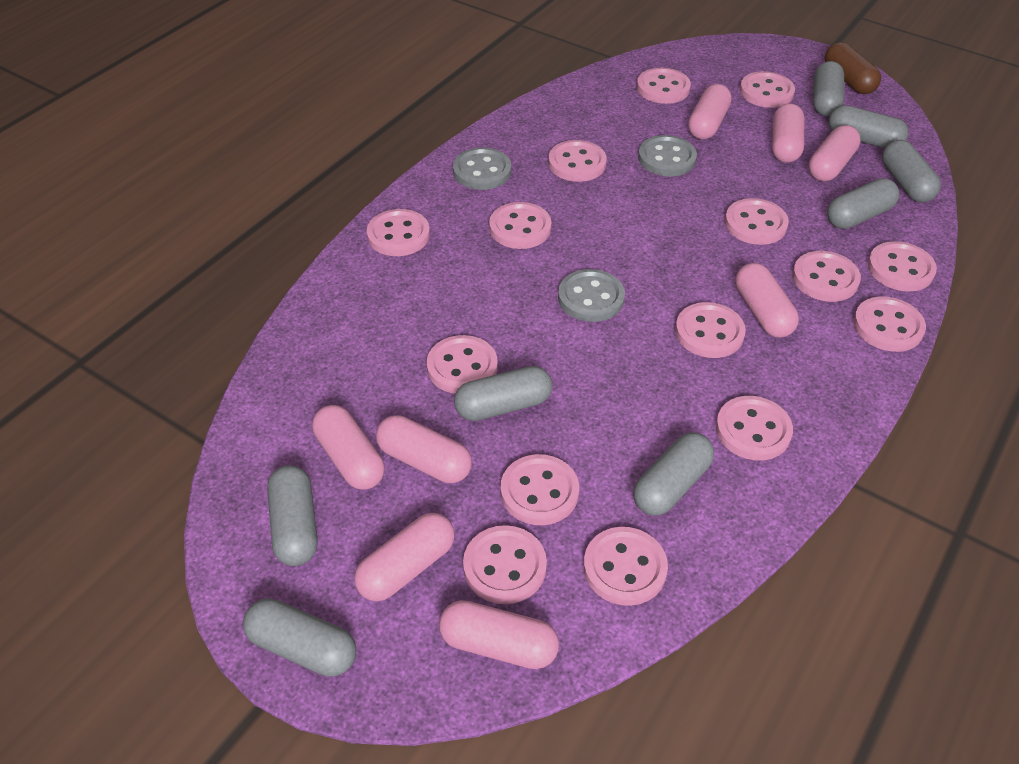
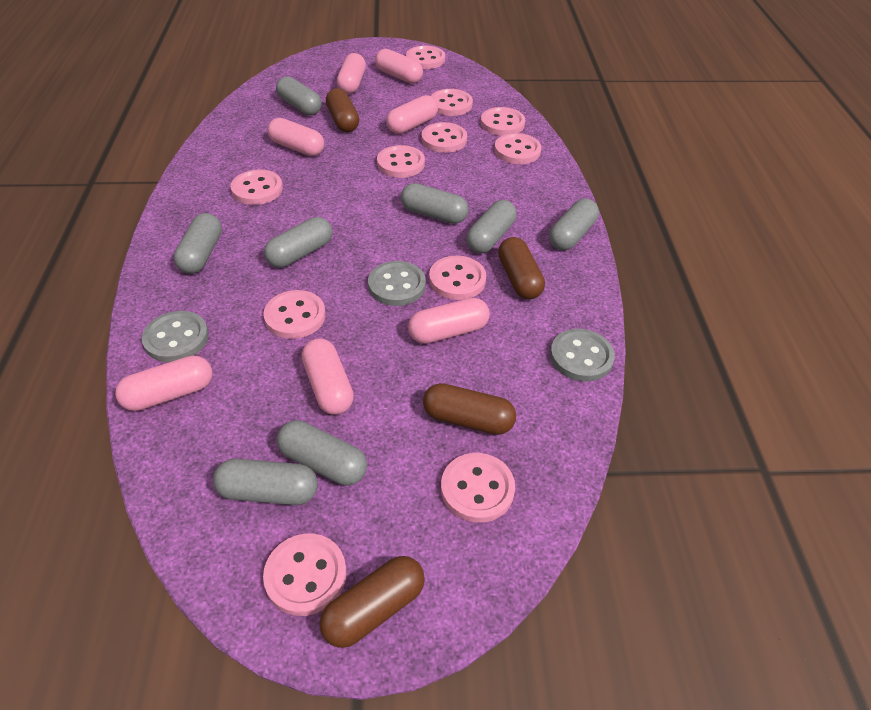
brown capsule: [825,42,881,94] = 1 -> [319,556,425,648] [326,88,359,132] [423,383,516,435] [498,237,545,299] = 4
pink button: [367,209,430,256] [427,335,498,394] [463,525,547,604] [489,202,551,249] [501,454,579,525] [548,140,607,182] [584,527,668,606] [637,68,691,104] [675,302,746,358] [716,396,793,460] [725,198,789,245] [740,71,795,108] [792,251,861,302] [853,296,926,352] [868,241,937,292] = 15 -> [231,169,283,205] [263,533,347,616] [264,290,326,339] [377,145,425,178] [406,46,445,69] [421,122,467,153] [429,256,486,300] [431,89,473,116] [441,453,515,523] [481,107,525,136] [494,133,541,164] = 11
pink capsule: [312,405,385,490] [354,513,454,601] [376,415,472,483] [439,600,559,669] [688,84,732,140] [735,263,799,338] [772,103,804,163] [809,125,861,181] = 8 -> [115,355,212,411] [268,118,324,156] [302,338,354,415] [337,53,366,94] [375,49,423,84] [386,95,438,134] [408,298,490,344] = 7

